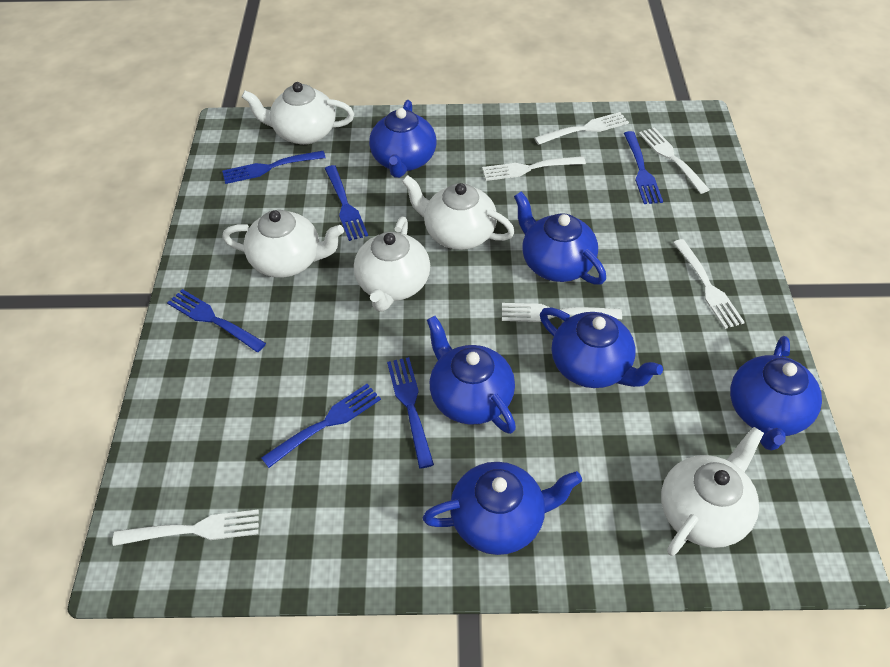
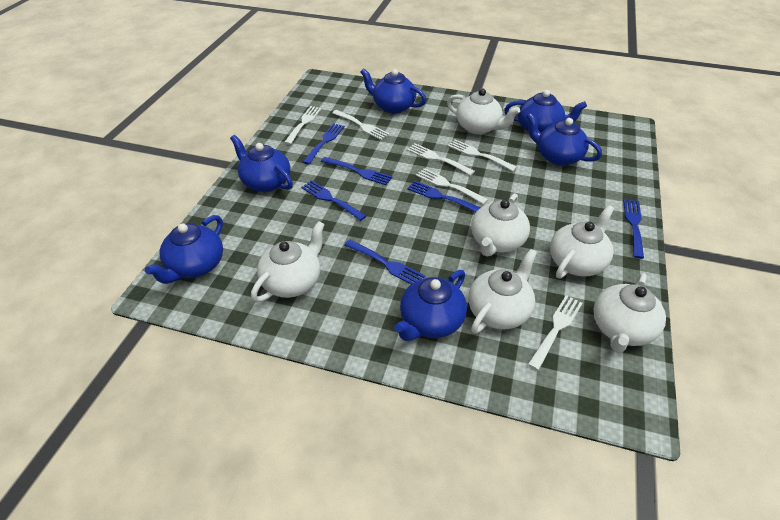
white teapot: [222,210,344,278] [242,82,354,145] [354,217,430,312] [402,175,515,250] [661,427,764,556] = 5 -> [251,221,325,302] [447,89,520,134] [468,249,537,334] [471,193,530,257] [550,205,614,279] [593,273,666,353] = 6

